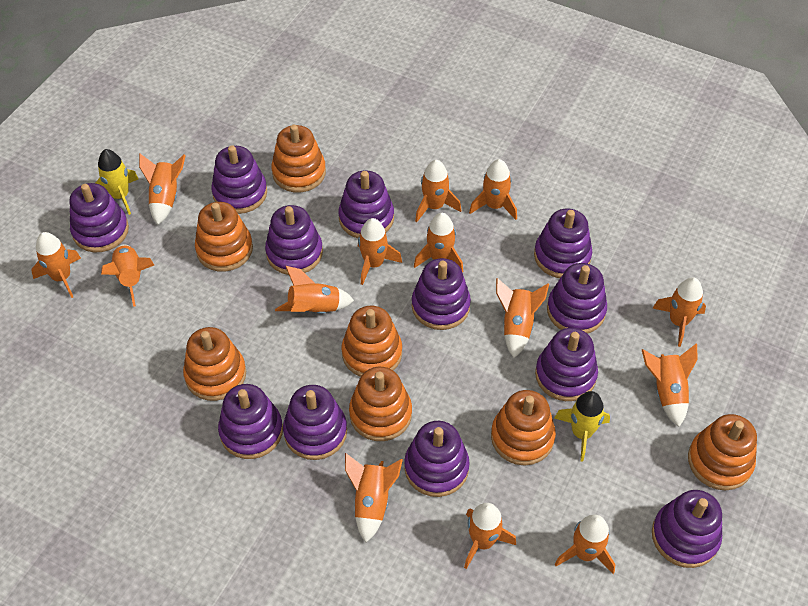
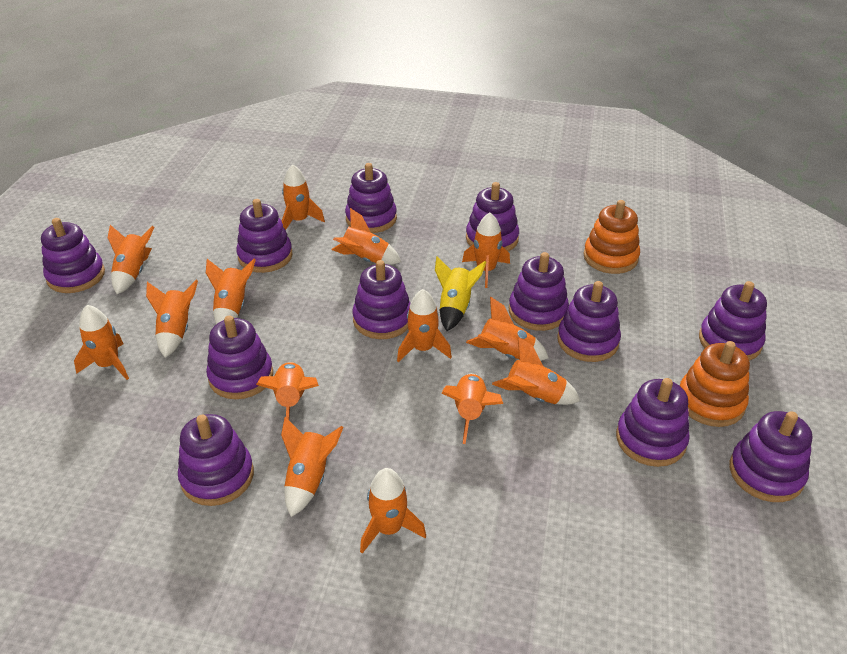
orange stacking toy: [183,327,246,401] [195,202,253,272] [271,125,326,193] [342,306,402,377] [349,367,412,441] [491,390,556,465] [688,414,757,490] = 7 -> [583,200,640,274] [680,341,750,427] = 2
yellow rocket: [95,149,139,215] [555,391,610,462] = 2 -> [435,256,486,331] = 1

